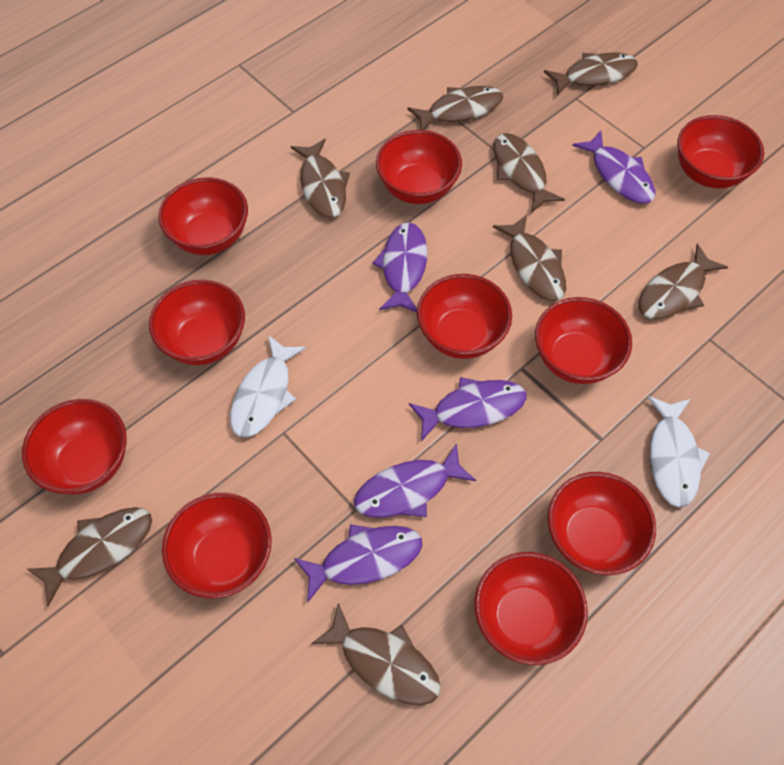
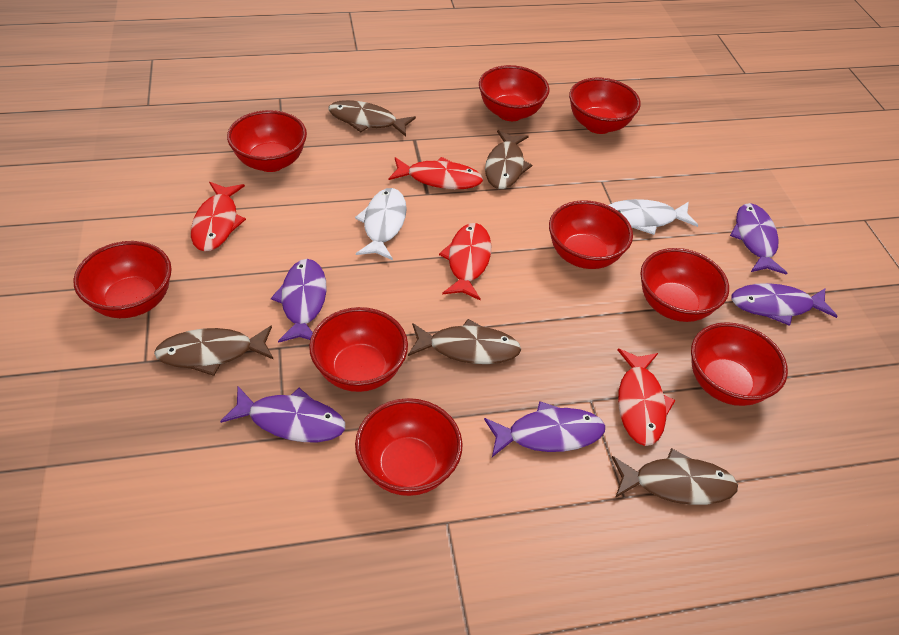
brown fish: [27,507,152,607] [291,139,350,217] [311,603,441,705] [407,86,503,130] [493,215,566,301] [494,133,565,212] [544,52,638,96] [639,244,728,319] = 8 -> [154,325,273,376] [328,100,416,137] [408,319,521,364] [485,130,532,189] [612,448,738,505] = 5
red bowl: [22,399,127,495] [149,280,245,365] [158,177,248,255] [162,493,272,599] [376,130,462,204] [417,274,512,359] [475,552,588,665] [535,297,632,384] [548,472,656,575] [678,115,764,188] = 10 -> [73,241,172,318] [227,110,307,172] [309,307,408,392] [355,398,463,496] [479,65,550,121] [549,200,633,269] [569,78,641,134] [640,248,729,322] [691,322,788,406] = 9
red fish: none = 0 -> [191,182,246,252] [388,157,483,189] [439,223,491,300] [618,349,676,446] = 4

